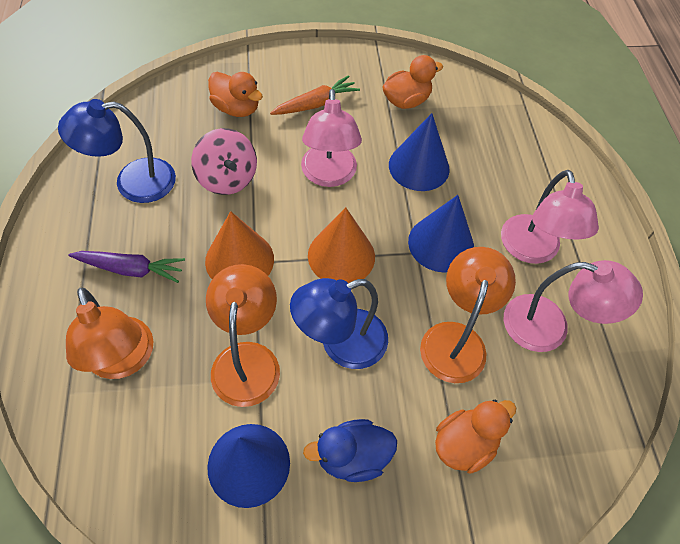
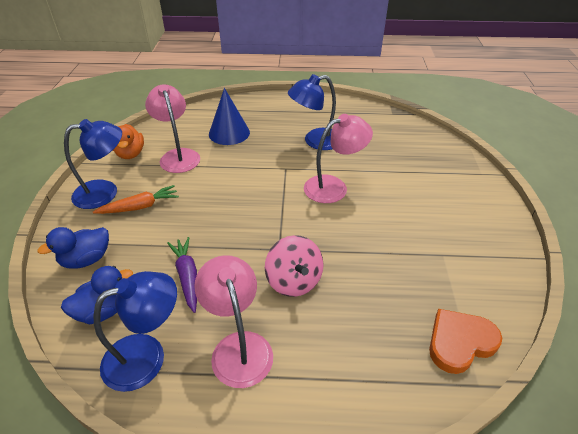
blue cone: [207,424,290,508] [389,113,450,191] [408,195,474,272] = 3 -> [209,88,250,145] = 1
blue duck: [303,419,397,482] = 1 -> [37,227,109,269] [61,266,133,324] = 2
blue lamp: [58,99,176,203] [290,278,388,369] = 2 -> [64,119,122,209] [93,271,177,392] [288,74,336,150] = 3
orange cone: [205,211,274,279] [308,207,375,283] = 2 -> none = 0
orange duck: [208,72,263,117] [382,55,443,109] [435,400,516,474] = 3 -> [113,124,144,159] = 1
orange heart: none = 0 -> [429,309,502,374] = 1
orange lamp: [66,288,154,379] [206,264,280,407] [420,247,516,383] = 3 -> none = 0

